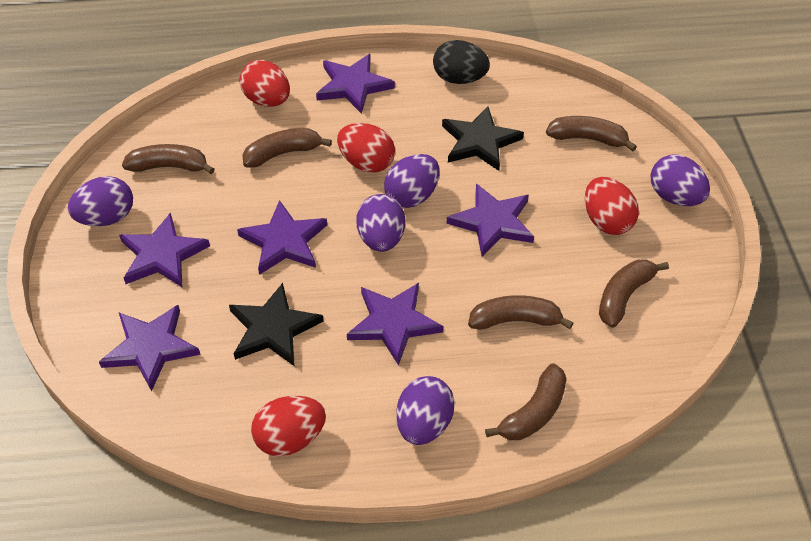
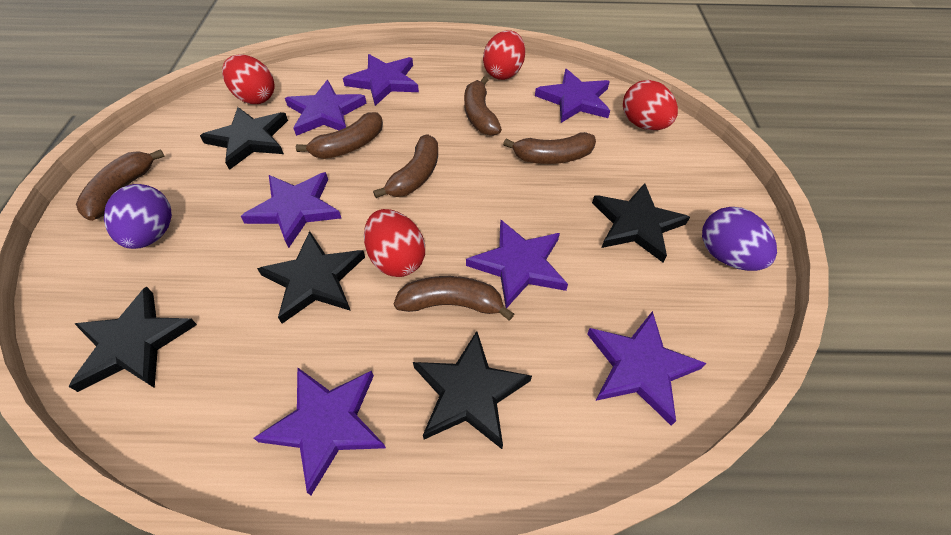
black egg: [433,40,490,84] = 1 -> none = 0
black star: [229,283,323,366] [442,106,524,171] = 2 -> [69,287,197,392] [200,107,288,170] [257,231,365,323] [413,331,532,449] [592,183,690,262] = 5
purple egg: [68,176,133,226] [356,194,405,252] [384,154,440,208] [396,376,455,445] [650,155,710,206] = 5 -> [104,184,172,249] [702,207,777,271] = 2
purple star: [99,305,201,391] [119,213,210,287] [237,200,327,275] [316,54,395,114] [347,283,443,366] [447,184,534,257] = 6 -> [241,172,341,248] [254,367,386,495] [285,80,366,136] [343,54,419,106] [466,220,568,308] [535,69,610,123] [587,311,706,426] = 7

